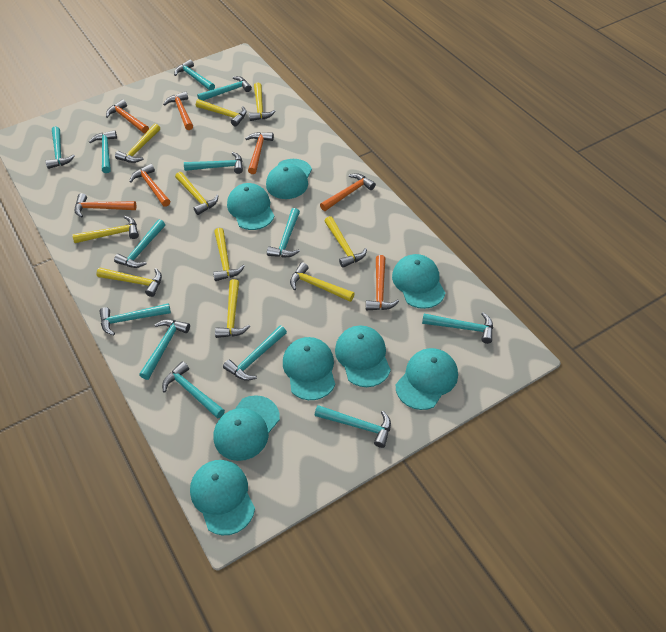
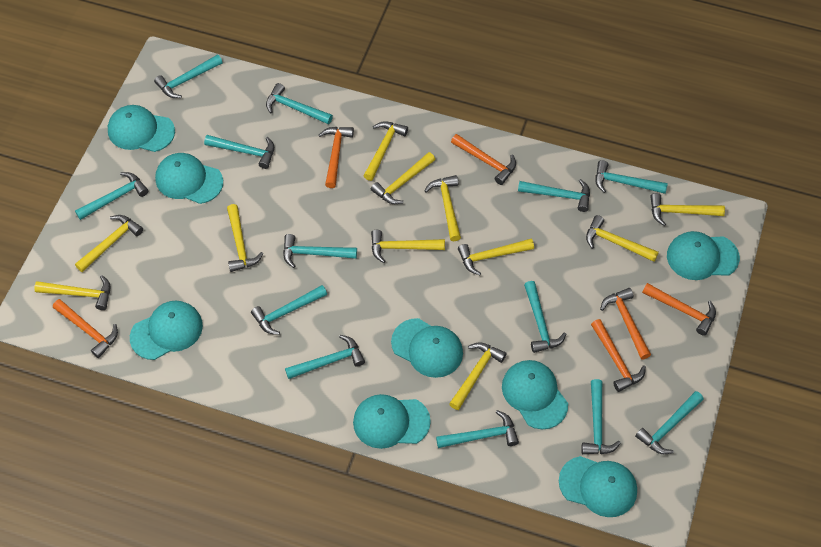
orange hammer: [75,193,136,218] [106,99,149,133] [129,164,170,207] [163,91,193,130] [245,132,274,174] [320,173,376,211] [366,255,399,311] = 7 -> [53,299,118,358] [319,127,354,188] [451,134,516,185] [591,319,646,392] [600,288,651,359] [642,283,716,336] = 6
yellow hammer: [72,216,139,243] [96,268,162,297] [115,124,160,163] [175,172,219,215] [196,99,247,127] [213,228,245,281] [215,279,250,338] [249,82,276,121] [290,262,355,302] [325,216,367,268] = 10 -> [34,275,110,310] [75,215,143,272] [227,204,263,272] [363,121,408,181] [371,152,435,204] [371,230,445,263] [424,175,461,241] [449,342,507,410] [458,239,534,275] [586,215,659,262] [650,193,725,226] = 11

